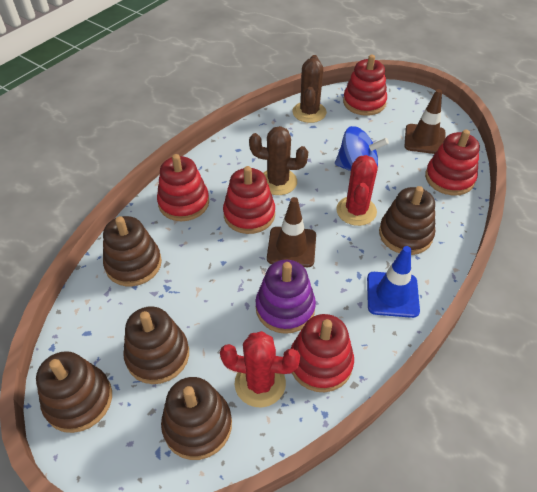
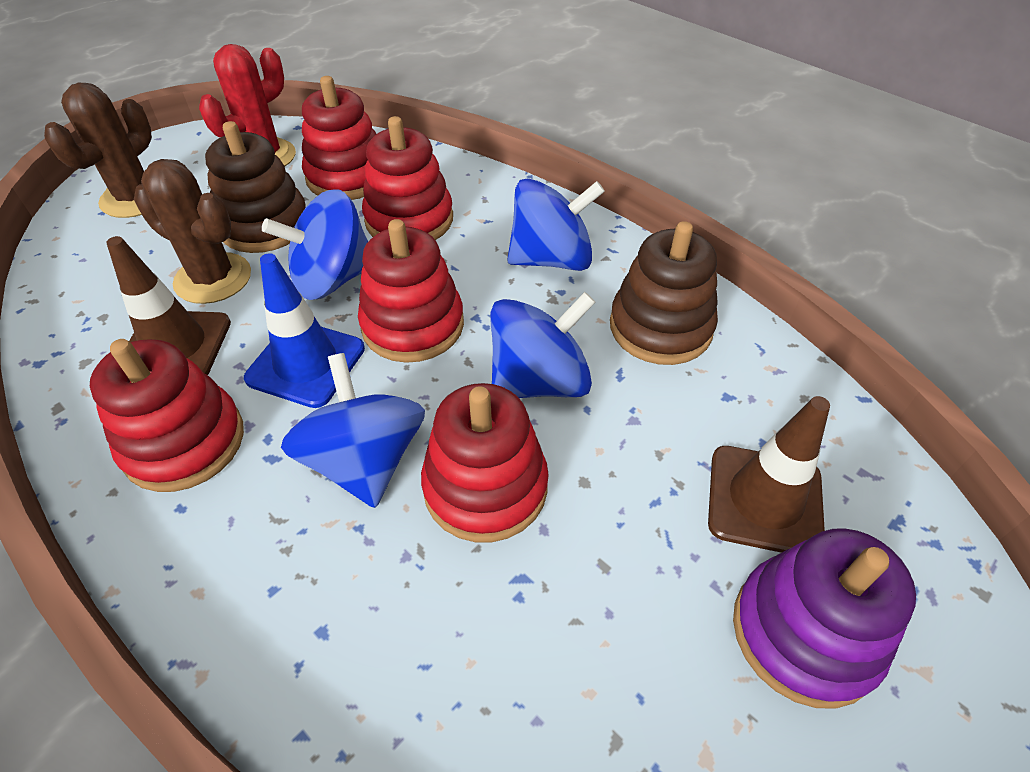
blue spinning top: [335,126,389,171] = 1 -> [262,189,368,300] [281,353,425,508] [490,292,596,398] [507,179,605,271] = 4
brown stacking toy: [36,351,112,433] [103,216,162,286] [123,306,189,384] [161,377,232,460] [379,186,435,255] = 5 -> [205,121,306,253] [610,221,718,365] = 2
red cactus: [220,331,300,407] [336,155,378,226] = 2 -> [199,44,296,166] = 1

